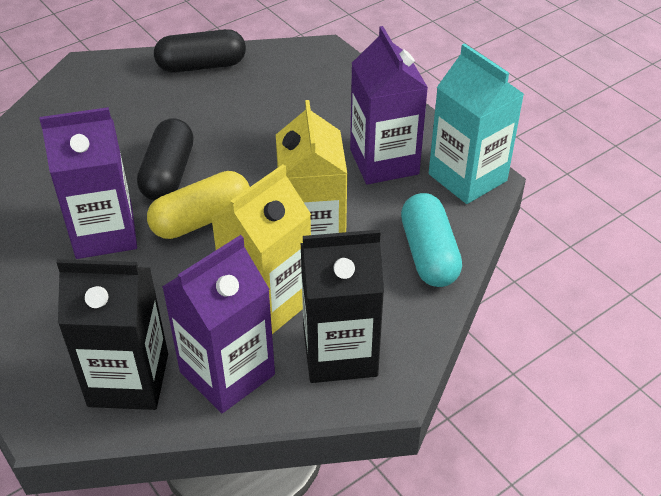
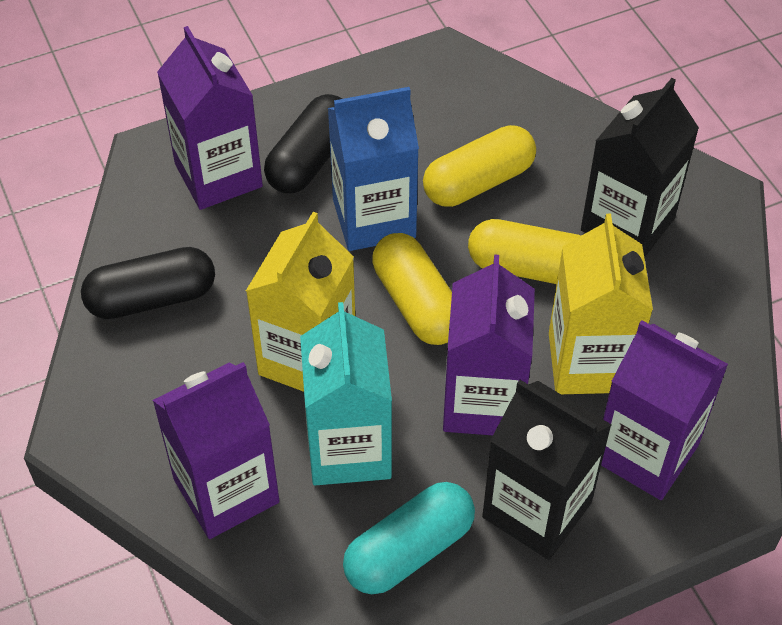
blue carton: none = 0 -> [328,87,419,251] = 1
purple carton: [39,107,137,259] [162,235,275,413] [350,26,428,185] = 3 -> [152,362,280,539] [157,26,263,210] [443,254,535,435] [601,320,728,500] = 4
yellow capsule: [147,171,250,239] = 1 -> [372,233,452,345] [423,125,536,207] [468,219,581,284] = 3

